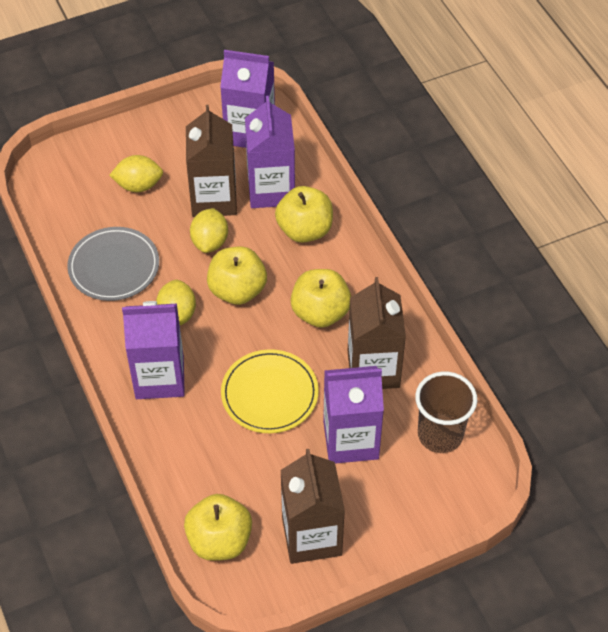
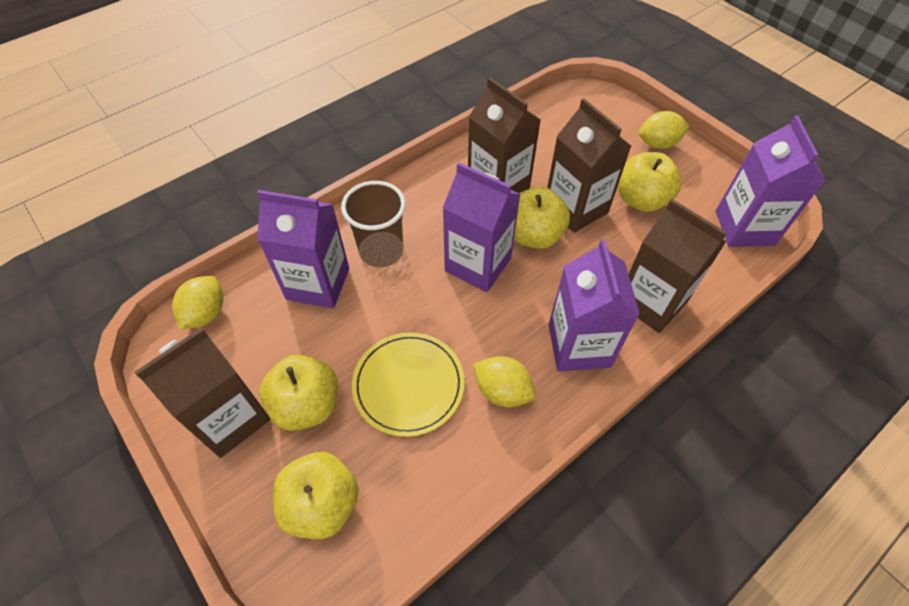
brown carton: [186,105,237,217] [280,449,345,564] [348,277,406,389] = 3 -> [135,327,271,458] [468,77,541,193] [547,98,631,233] [628,199,727,333] = 4
grey plate: [67,227,159,301] = 1 -> none = 0

